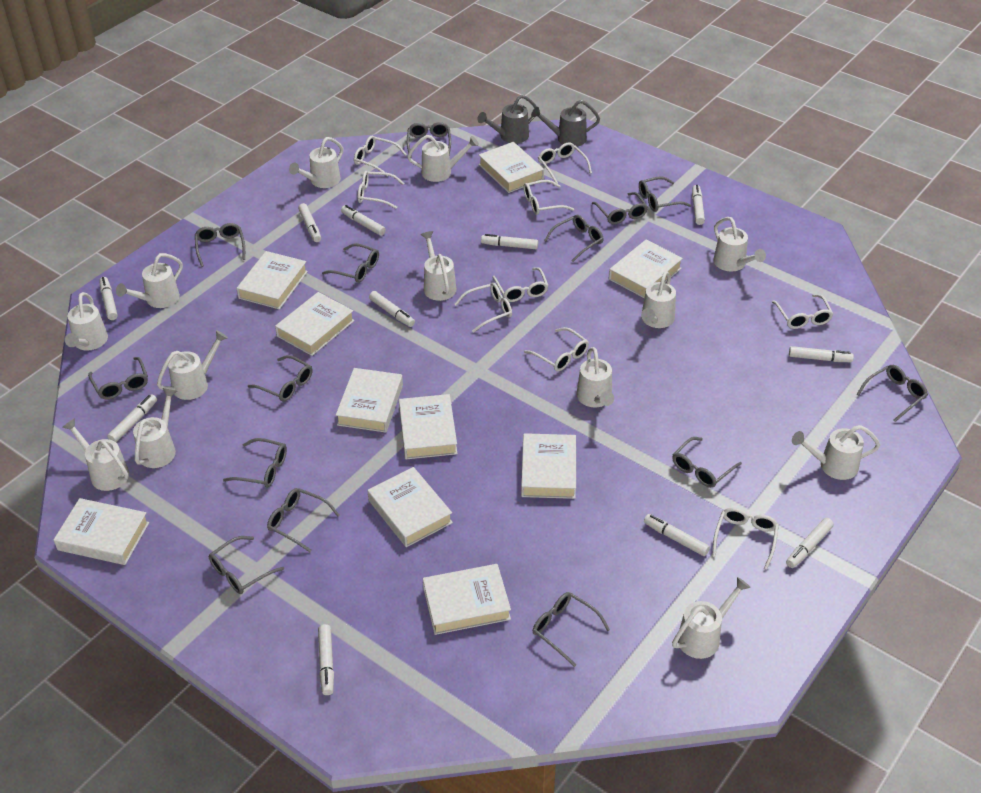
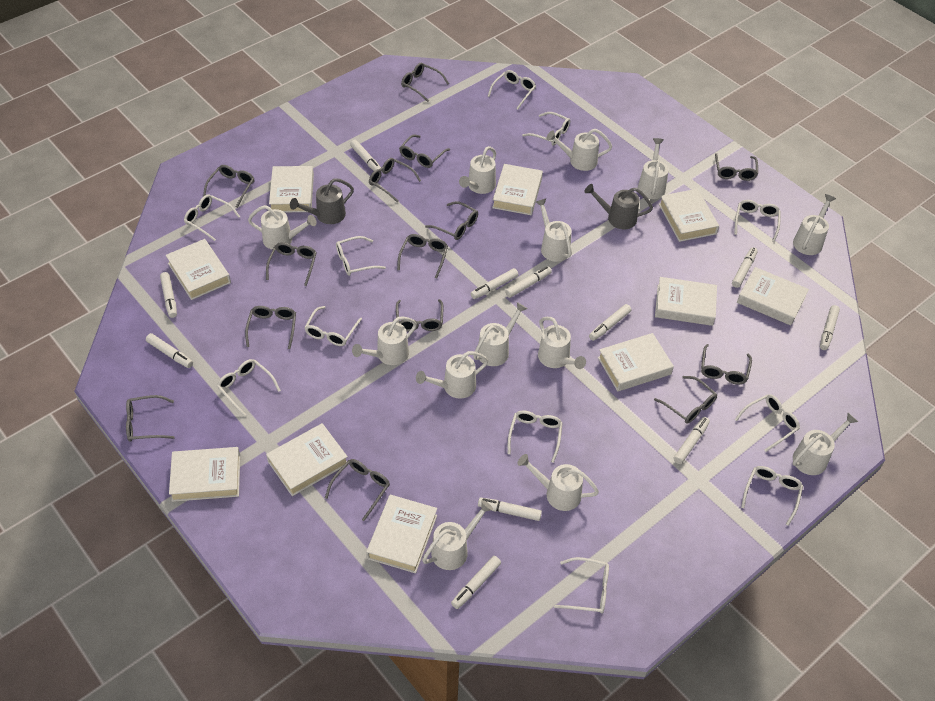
white glasses: [354,135,407,176] [358,171,404,209] [454,283,512,333] [492,267,549,302] [523,180,574,215] [524,327,589,371] [538,142,592,184] [712,508,779,570] [772,294,833,329] = 9 -> [184,195,240,241] [217,359,281,416] [304,306,362,346] [336,236,386,276] [488,70,536,110] [508,410,563,463] [522,112,570,146] [554,557,609,614] [735,200,781,242] [735,394,800,452] [741,466,803,526] = 11

